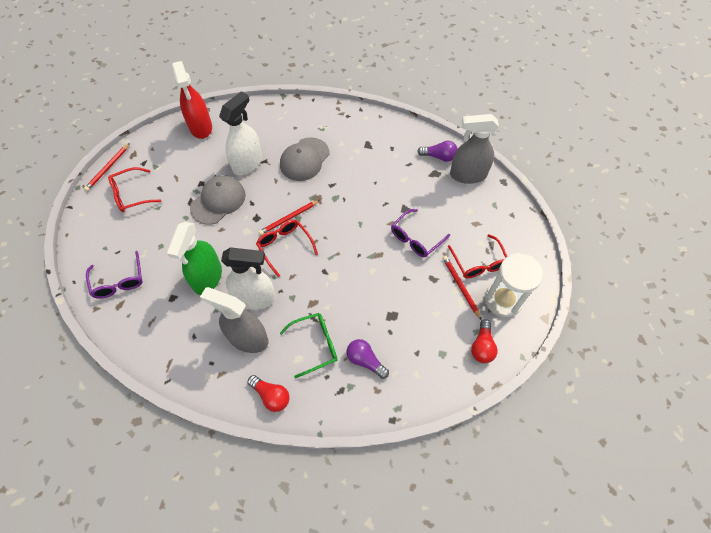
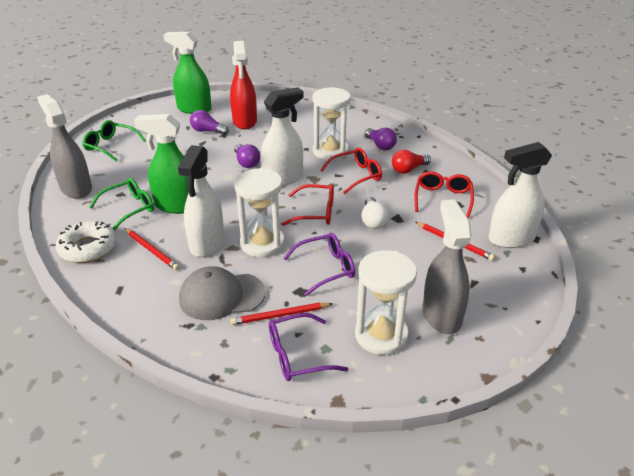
green glasses: [280,313,338,378] = 1 -> [82,120,146,162] [89,178,154,231] = 2
green spray bottle: [167,222,222,295] = 1 -> [134,114,189,214] [163,32,212,114] = 2
grey cap: [190,175,246,225] [280,137,330,181] = 2 -> [179,266,266,320] = 1
purple light bulb: [347,339,389,379] [417,141,458,162] = 2 -> [190,110,229,135] [234,144,260,168] [365,128,397,150] = 3
red light bulb: [247,375,290,412] [471,319,498,363] = 2 -> [392,150,431,174] = 1
white donut: none = 0 -> [55,221,116,263] = 1
white hourglass: [485,253,543,317] = 1 -> [234,168,285,257] [313,87,351,160] [355,250,417,355] = 3
white light bulb: none = 0 -> [361,197,389,229] = 1
white spray bottle: [219,91,262,176] [221,247,276,310] = 2 -> [178,145,224,257] [260,88,303,186] [489,142,552,248] = 3

